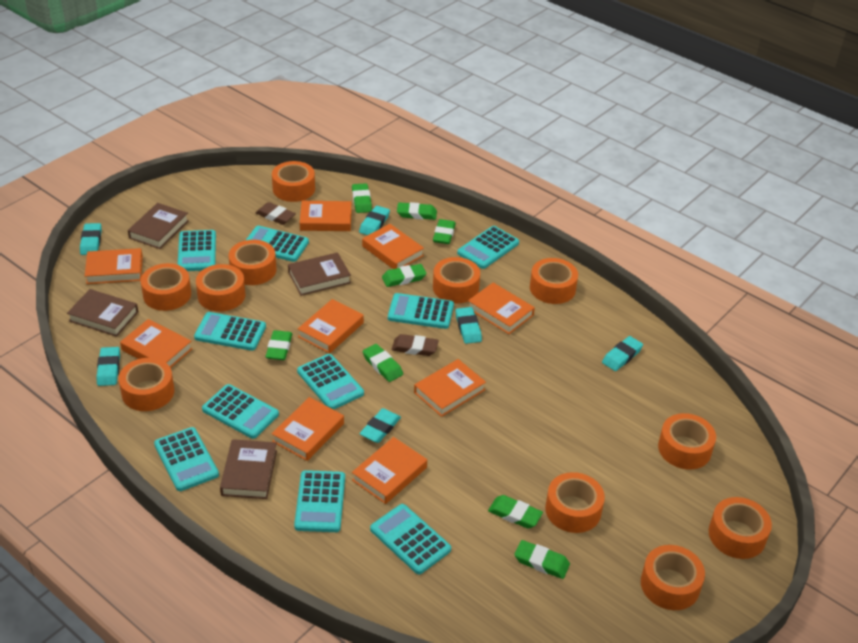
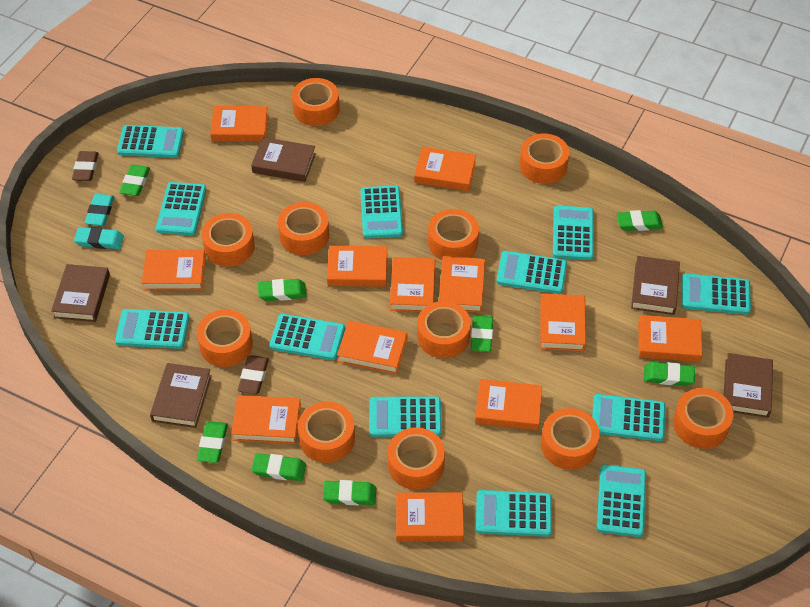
brown book: [67,289,138,337] [128,203,189,249] [220,439,277,499] [288,252,351,296] = 4 -> [51,264,110,322] [150,363,212,428] [251,137,316,182] [631,256,680,315] [724,353,773,418] = 5
orange book: [85,248,143,284] [120,319,192,368] [272,397,344,461] [298,299,364,354] [300,201,352,231] [352,437,427,504] [362,224,424,269] [414,359,486,417] [468,283,535,334] = 9 -> [142,250,206,291] [210,106,268,142] [231,395,301,444] [327,246,387,287] [337,320,407,374] [390,257,435,312] [396,492,464,542] [414,147,476,191] [438,256,485,313] [475,379,542,430] [540,293,586,351] [638,315,703,362] = 12
turquoise calculator: [154,427,219,491] [178,230,216,271] [194,312,266,351] [202,384,279,439] [246,225,309,262] [294,470,345,532] [297,354,364,410] [370,504,451,574] [388,293,454,329] [457,226,519,269] = 10 -> [115,309,190,349] [117,125,184,158] [156,182,206,236] [269,314,345,360] [360,186,403,238] [369,396,442,437] [476,490,552,537] [496,251,567,294] [553,206,594,260] [592,394,665,441] [597,465,646,537] [682,273,751,315] = 12
turquoise eraser: [80,223,102,255] [96,347,120,386] [359,206,390,235] [360,408,401,443] [455,307,482,344] [602,336,643,371] = 6 -> [74,227,124,249] [85,194,114,226] = 2

